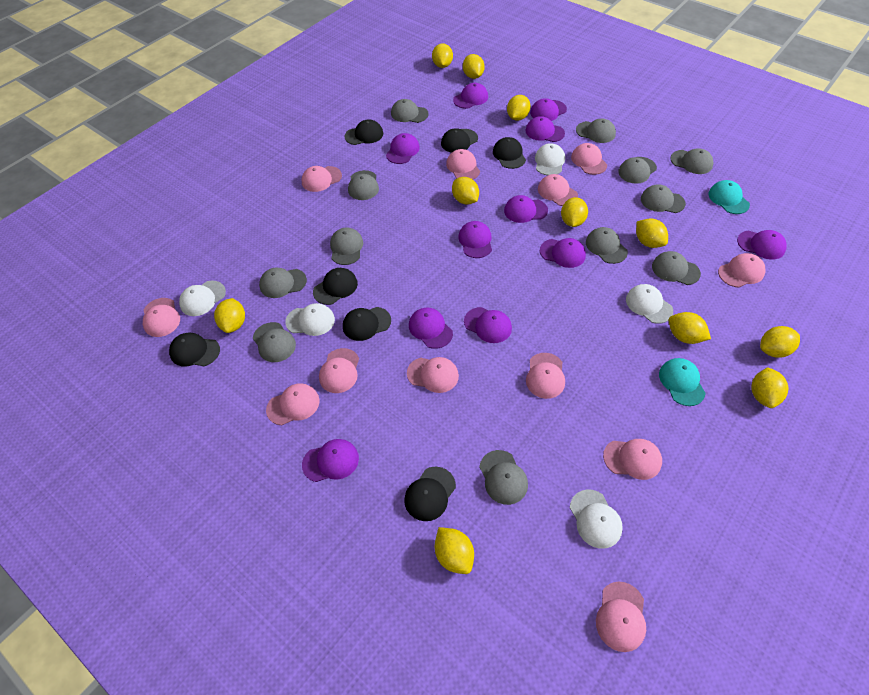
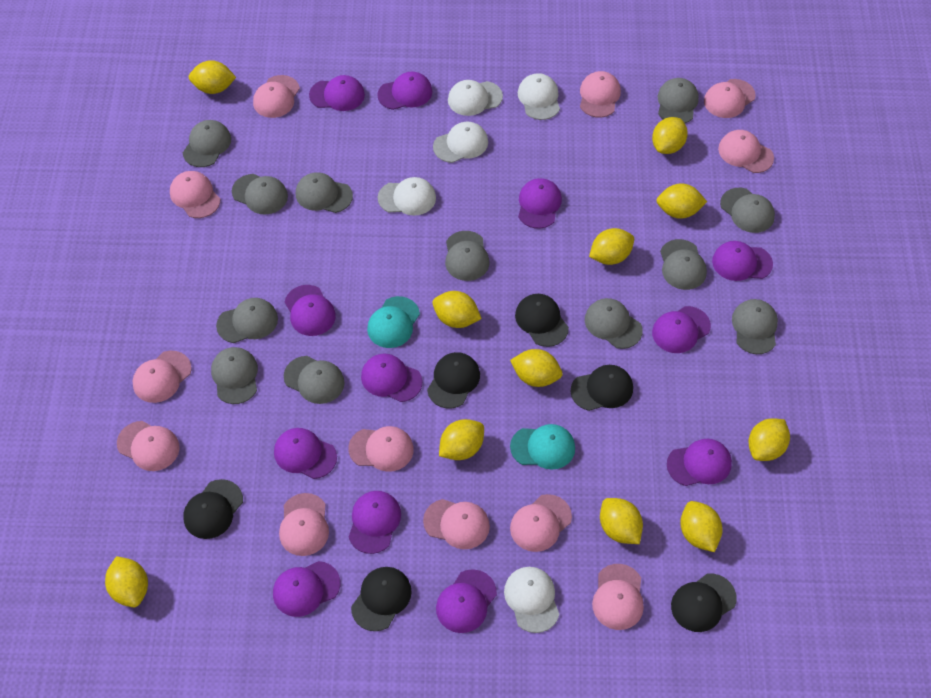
black cap: [169,333,220,366] [313,268,358,305] [343,307,391,341] [345,120,383,145] [404,467,456,521] [441,128,478,153] [493,137,526,169] = 7 -> [183,479,243,539] [351,567,412,631] [427,352,480,408] [515,294,569,347] [570,365,633,411] [671,573,737,632] = 6
purple cap: [302,439,359,482] [386,133,420,164] [409,308,453,349] [453,83,488,109] [458,221,492,258] [464,307,512,343] [504,195,548,223] [525,116,565,142] [530,98,567,121] [540,238,586,268] [737,230,787,260] = 11 -> [273,561,340,617] [274,428,337,479] [285,285,336,336] [309,75,365,111] [349,491,401,554] [361,354,422,402] [377,72,432,110] [436,569,497,633] [518,178,562,229] [652,306,711,353] [667,439,732,486] [712,241,773,281] = 12

